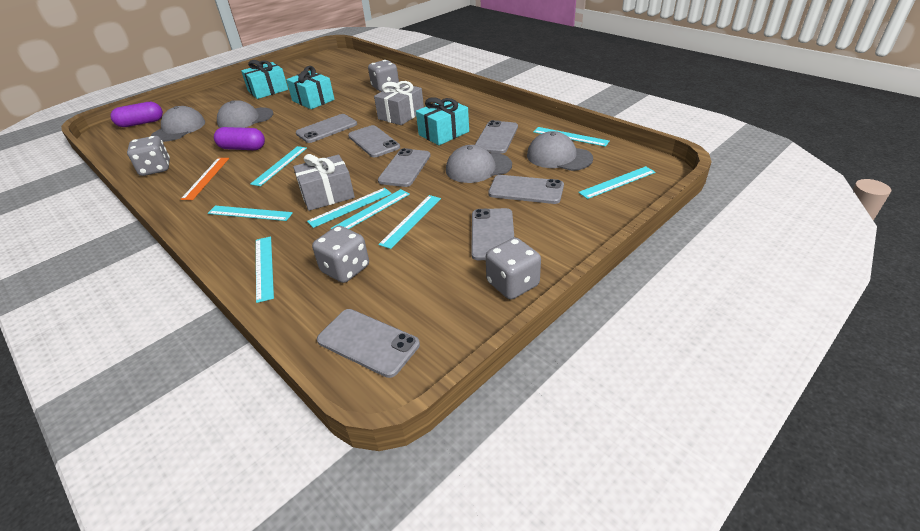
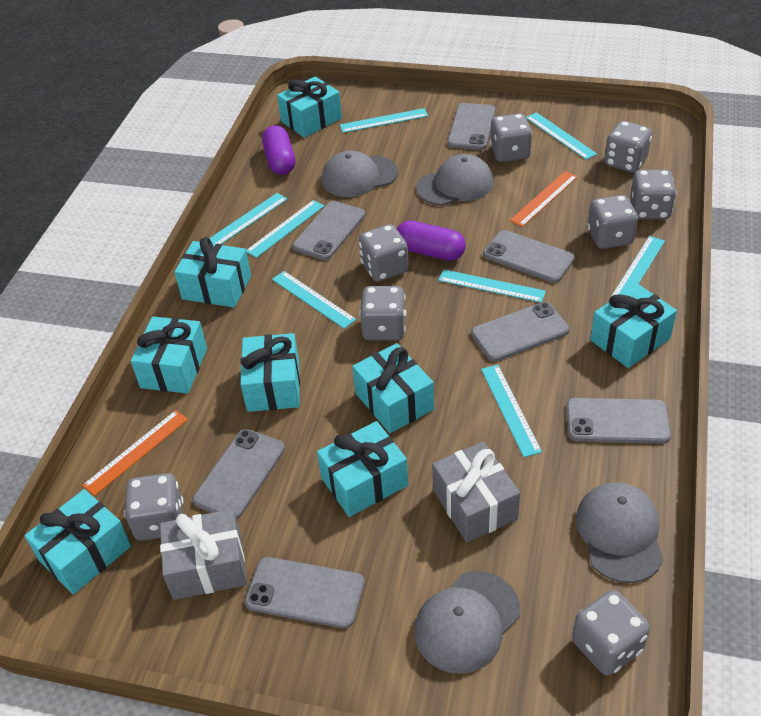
grey dice: [127,136,170,176] [312,226,369,283] [368,60,399,92] [486,238,541,299] = 4 -> [124,473,184,541] [359,224,409,282] [360,286,406,340] [490,113,532,162] [572,590,650,676] [588,195,638,249] [604,121,652,173] [630,170,677,219] = 8
orange ruler: [180,158,229,200] = 1 -> [82,410,188,496] [510,171,578,227] = 2
turquoise gift: [241,60,288,99] [286,66,335,109] [416,97,469,145] = 3 -> [25,489,131,594] [131,317,207,394] [174,237,251,308] [240,333,300,412] [277,76,342,138] [317,421,408,517] [352,343,434,433] [590,284,677,368] = 8

